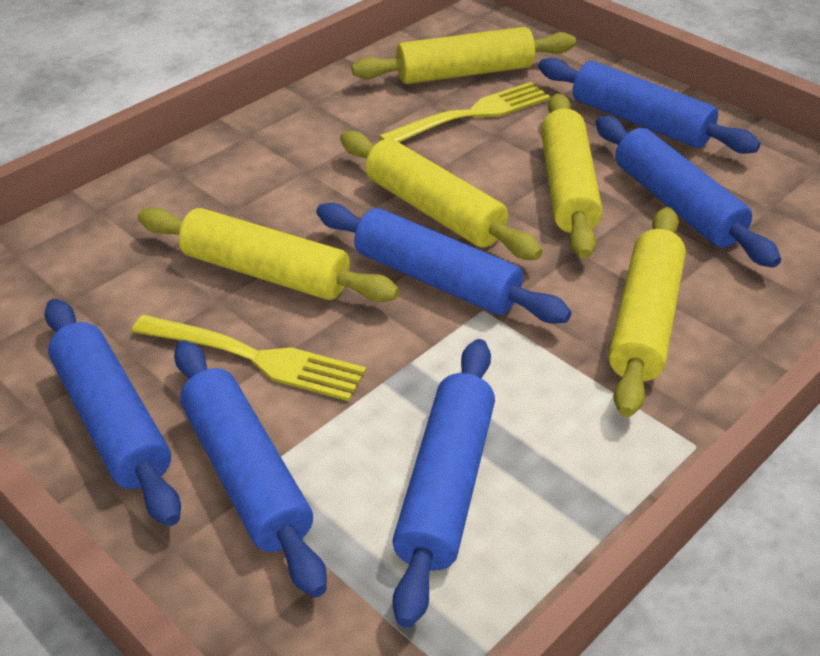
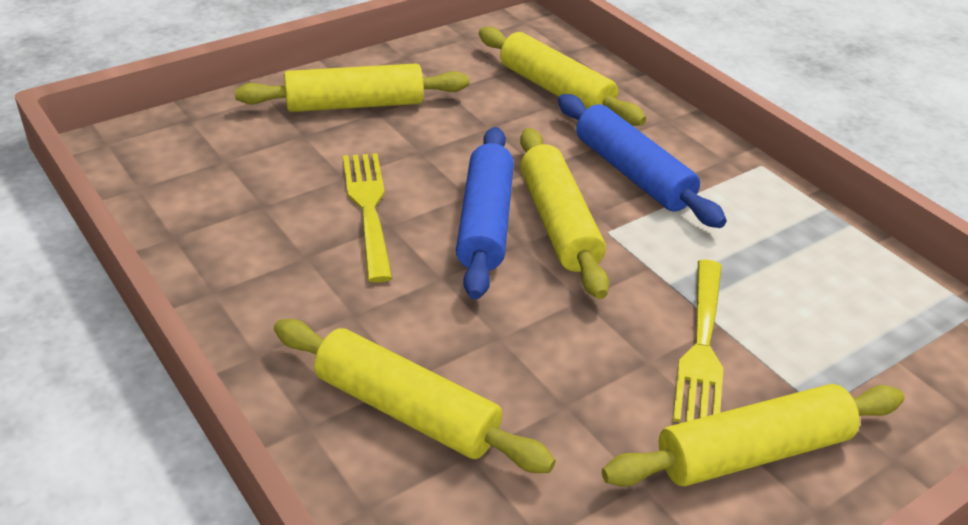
blue rolling pin: [44,299,181,526] [174,340,327,598] [316,203,572,323] [392,339,495,628] [538,58,761,154] [595,116,781,268] = 6 -> [456,127,514,299] [558,94,727,228] = 2

